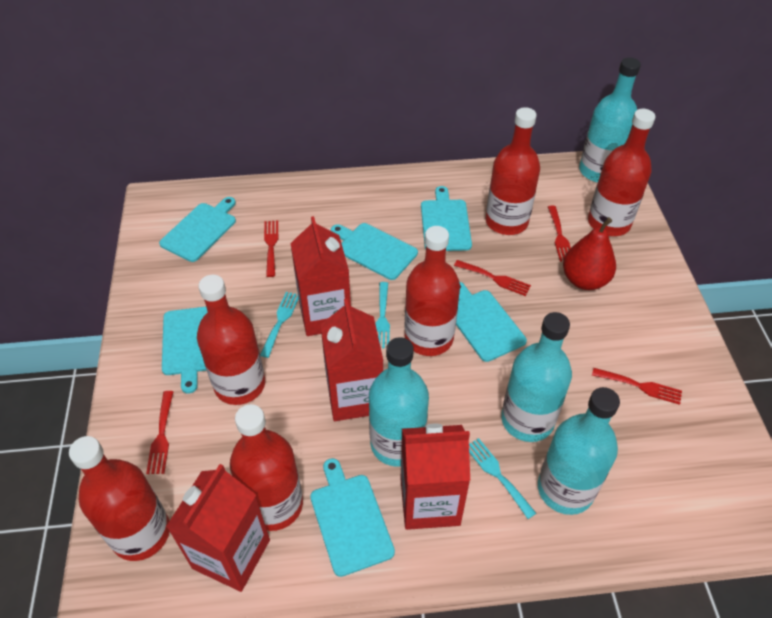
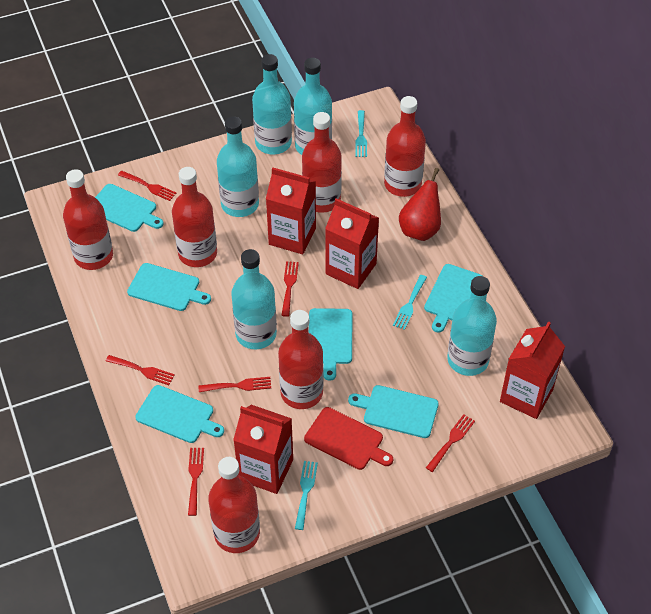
red cutting board: none = 0 -> [304,407,393,470] = 1
red fork: [146,391,174,474] [264,221,278,277] [454,260,531,296] [548,206,571,262] [592,368,682,405] = 5 -> [106,355,175,385] [118,171,176,201] [188,448,204,516] [198,377,271,392] [281,261,299,317] [426,414,475,472] = 6
turquoise bottle: [369,337,429,467] [501,312,572,442] [538,387,620,515] [579,58,641,183] = 4 -> [217,117,259,217] [231,249,277,349] [252,54,292,154] [294,58,332,155] [447,276,497,376] = 5

